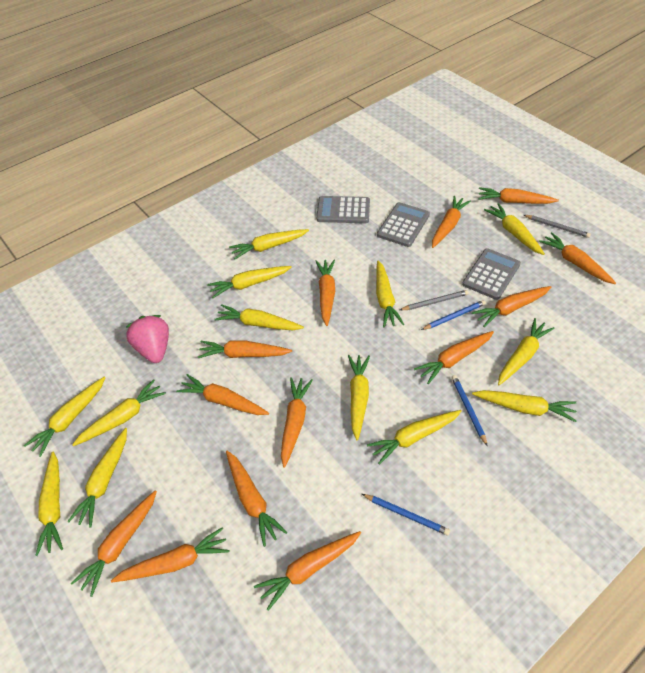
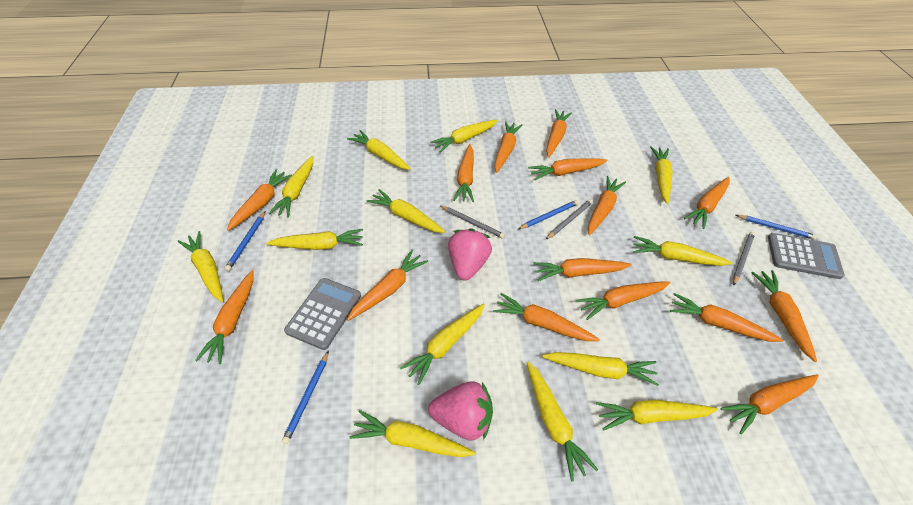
blue pencil: [362,494,450,535] [421,300,486,330] [451,375,488,446] = 3 -> [225,212,265,271] [282,351,329,444] [518,200,578,229] [736,215,817,240] = 4
grey calculator: [316,196,370,223] [377,202,430,247] [462,248,521,300] = 3 -> [284,278,361,350] [768,233,845,279] = 2
grey pencil: [400,290,469,310] [524,215,591,238] = 2 -> [440,206,505,239] [545,199,593,240] [733,232,755,286] = 3
orange carrot: [71,490,157,597] [111,527,229,583] [176,374,269,415] [198,340,292,358] [226,451,287,547] [254,531,361,611] [281,377,313,468] [316,260,335,326] [414,331,494,384] [432,196,471,248] [472,286,551,327] [478,187,559,204] [539,232,616,284] = 13 -> [195,270,253,364] [227,169,292,231] [347,250,428,321] [454,144,474,202] [493,293,600,341] [494,121,522,173] [528,159,608,180] [533,258,631,281] [546,109,572,158] [576,281,671,320] [588,176,626,235] [670,293,783,342] [684,177,730,229] [721,374,819,434] [751,270,817,362] = 15
pink strawberry: [126,315,169,363] = 1 -> [428,381,493,441] [448,228,492,281] = 2

